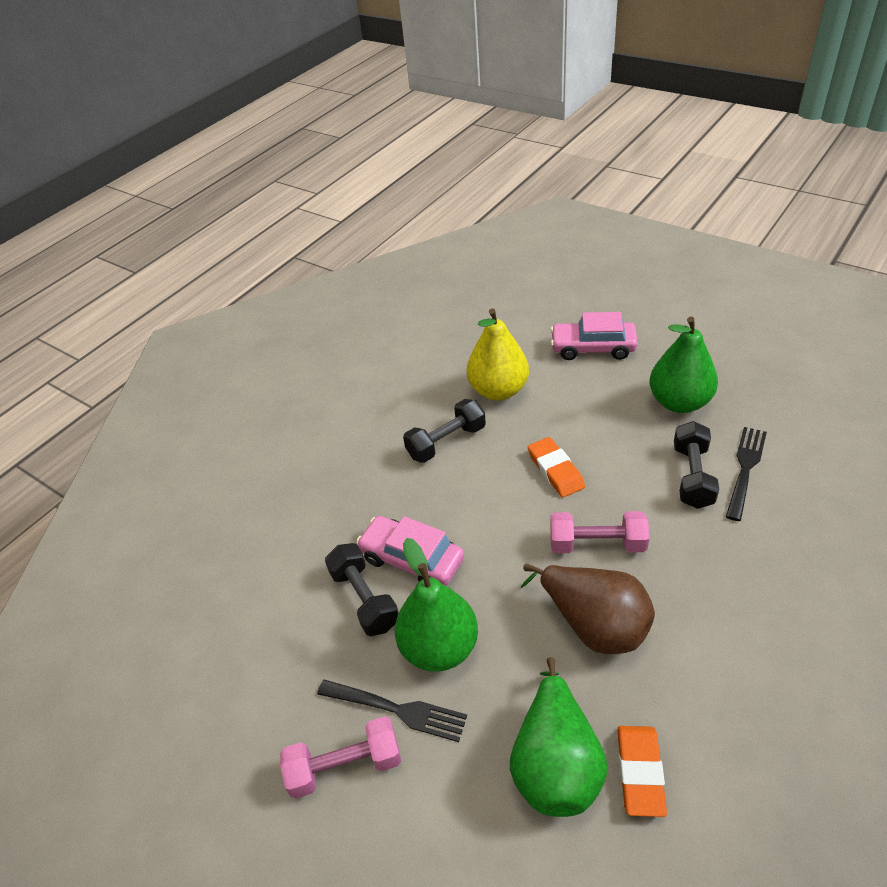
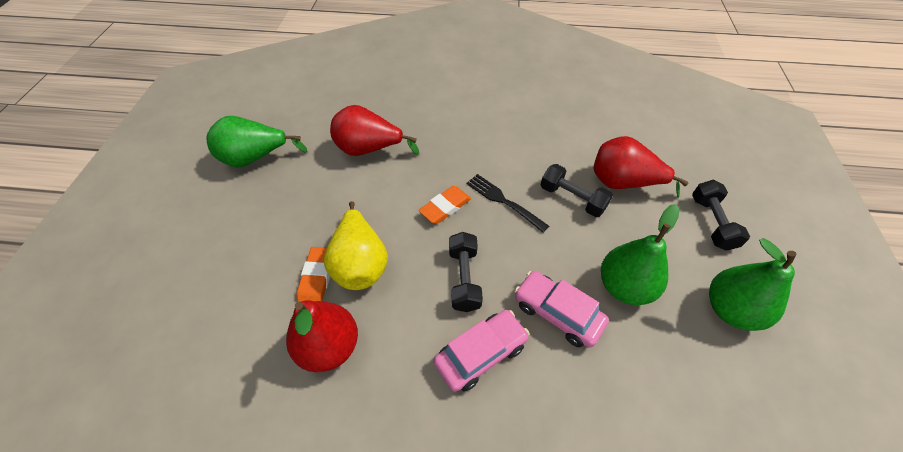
black fork: [317,679,467,742] [726,427,767,521] = 2 -> [466,174,549,233] = 1
brown pear: [521,563,655,654] = 1 -> none = 0
pink dumbbell: [280,716,401,799] [550,511,649,553] = 2 -> none = 0
red pear: none = 0 -> [286,300,358,372] [330,105,419,156] [594,136,688,198] = 3

